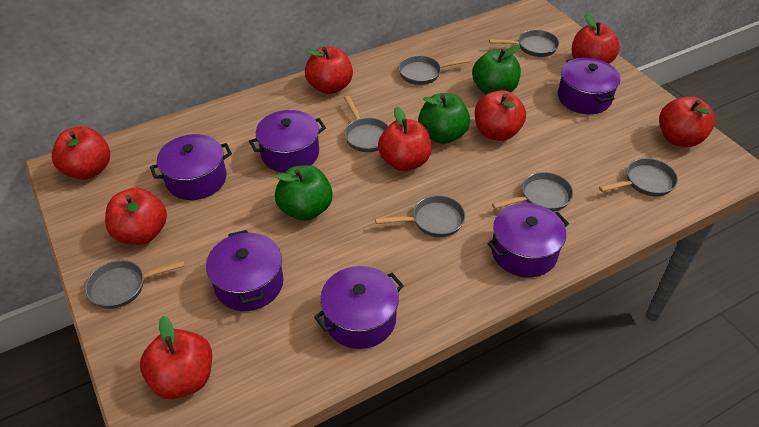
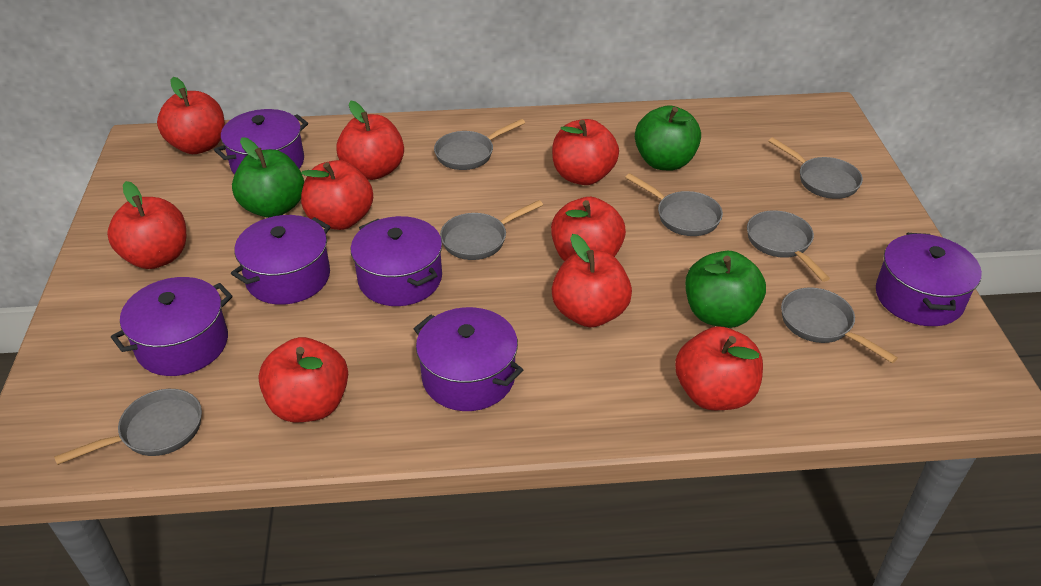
red apple: [52,127,110,179] [105,188,167,245] [140,316,212,399] [305,47,353,94] [378,107,431,171] [475,90,526,141] [572,14,620,64] [659,96,715,147] = 8 -> [107,181,186,269] [157,77,225,154] [258,337,348,422] [301,160,373,230] [336,101,404,180] [551,197,626,261] [552,119,619,185] [552,234,632,327] [675,326,763,410] = 9

